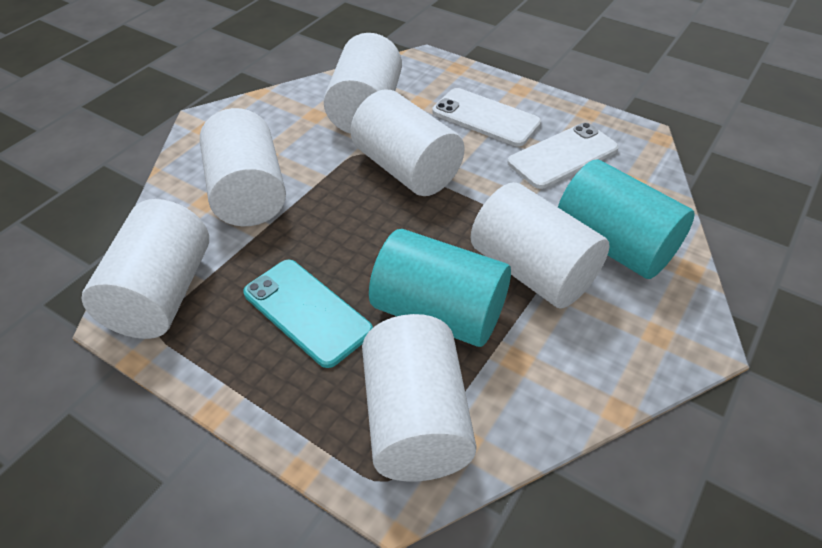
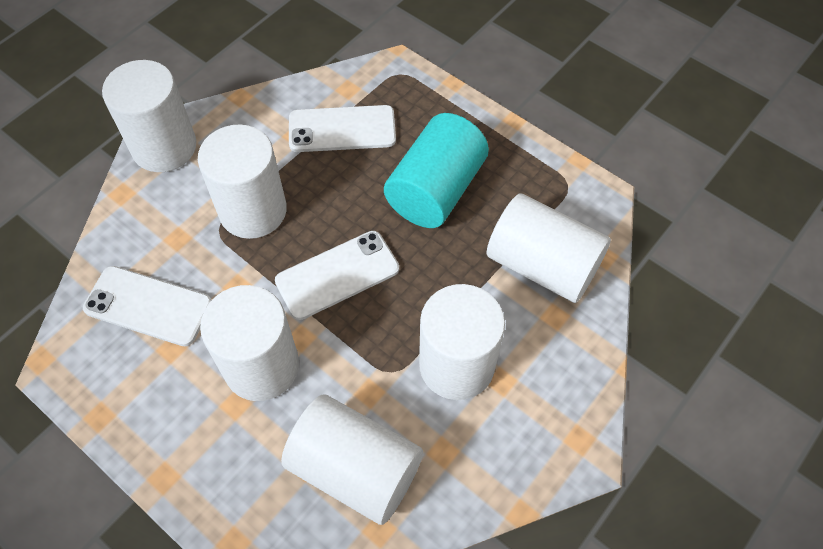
turquoise cylinder: [369,229,511,347] [558,159,695,279] = 2 -> [384,113,489,228] = 1
turquoise phone: [243,260,373,368] = 1 -> none = 0
white phone: [432,88,541,146] [508,122,619,189] = 2 -> [83,266,212,346] [275,231,399,320] [289,105,396,152] = 3

